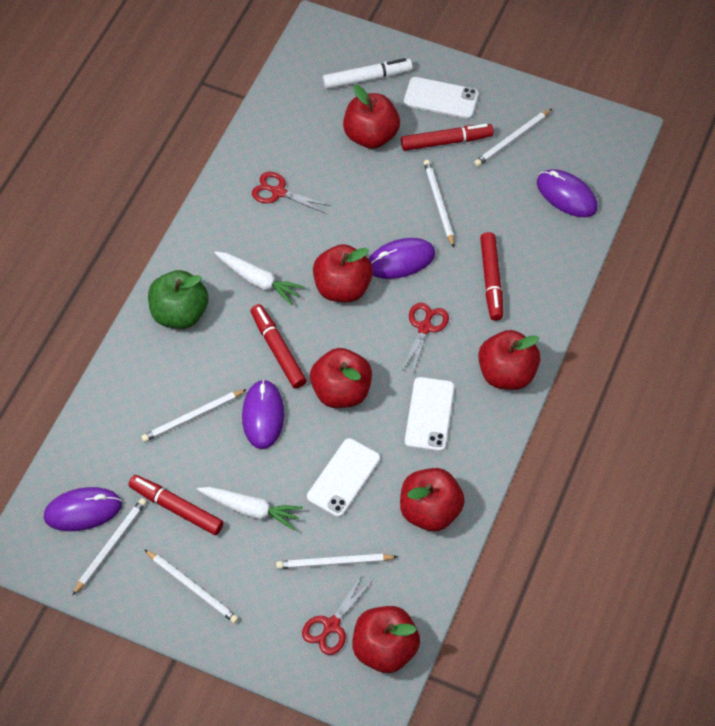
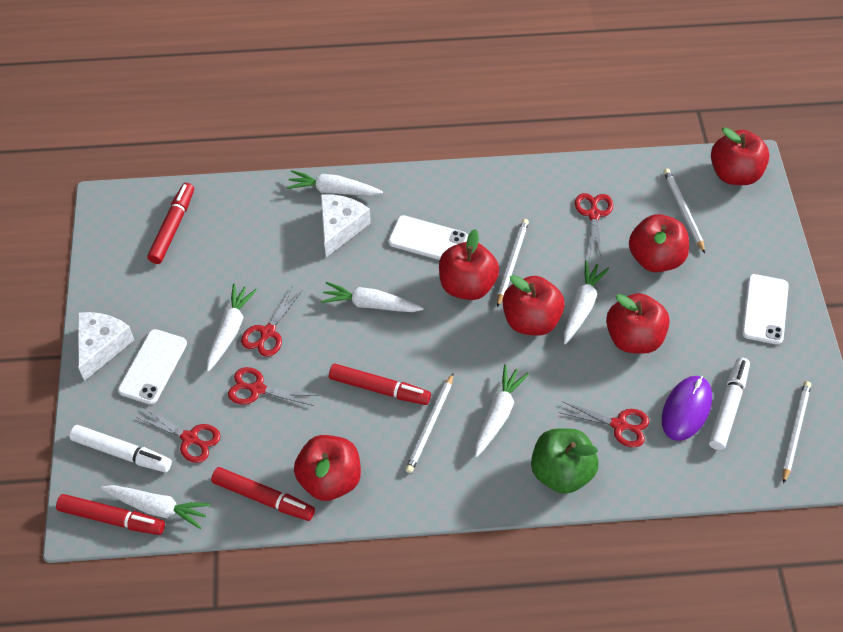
purple mouse: [44,487,122,531] [242,379,284,449] [369,238,436,279] [537,169,598,217] = 4 -> [662,376,712,441] = 1
red scissors: [252,172,331,214] [302,573,373,655] [401,303,449,373] = 3 -> [137,407,221,463] [228,367,317,406] [241,287,302,357] [559,401,649,448] [575,193,613,256] = 5
white carrot: [197,487,303,531] [214,251,305,305] = 2 -> [100,485,210,529] [207,284,257,372] [286,170,383,196] [321,282,424,312] [475,365,529,457] [563,261,609,344] = 6
white cheese: none = 0 -> [78,312,134,381] [321,194,371,257] = 2
white marker: [323,58,413,89] = 1 -> [70,425,172,472] [709,357,750,450] = 2
white pencil: [72,498,147,596] [141,389,247,442] [144,549,239,623] [276,554,398,569] [424,160,454,248] [474,109,552,166] = 6 -> [405,373,453,473] [497,219,529,307] [663,169,705,253] [783,381,811,484] = 4

